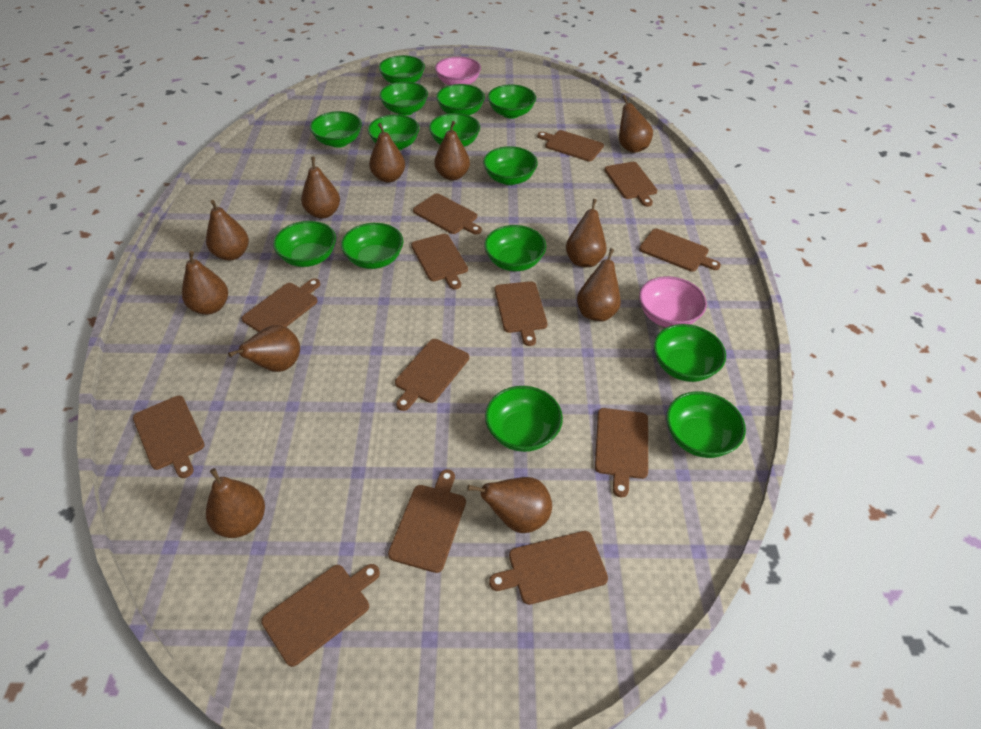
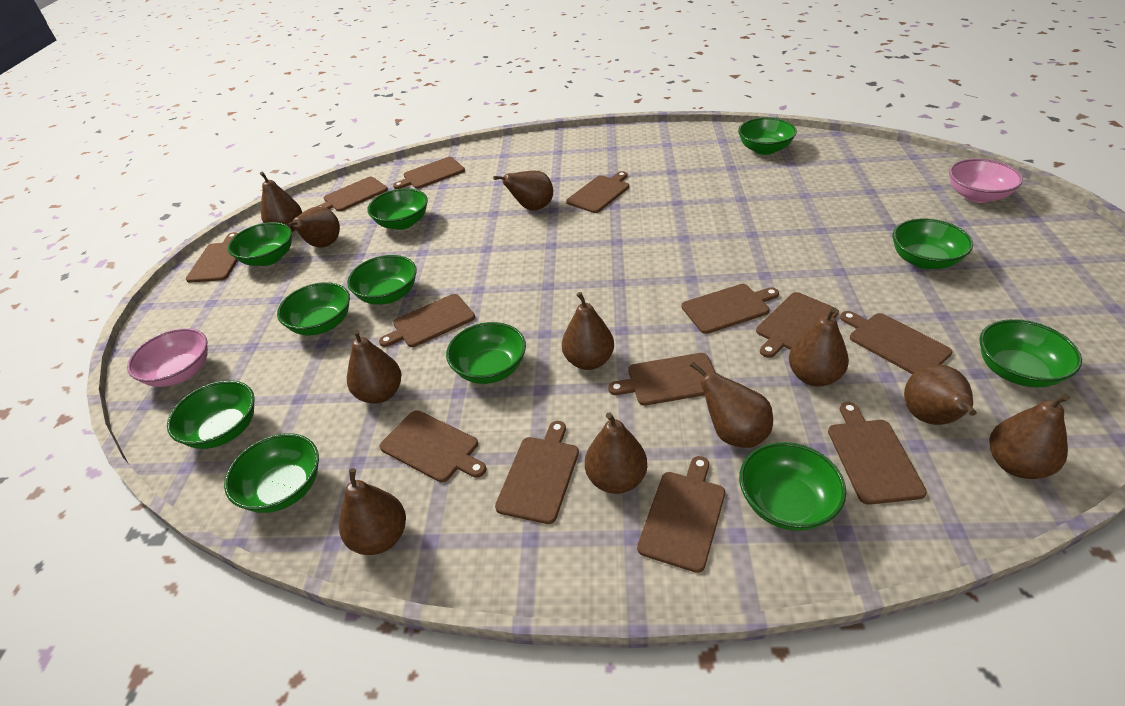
green bowl: [273,221,336,267] [310,111,362,148] [341,223,403,269] [368,114,420,150] [379,55,425,84] [379,82,428,116] [429,113,480,147] [436,84,485,115] [483,146,538,185] [484,225,546,271] [485,386,563,452] [488,84,536,119] [654,324,726,382] [666,391,746,458] = 14 -> [167,380,255,449] [224,433,319,513] [228,222,292,266] [277,282,350,335] [347,255,417,305] [367,188,428,230] [446,322,526,384] [738,117,797,155] [739,442,846,531] [893,219,973,269] [979,319,1082,388] = 11

